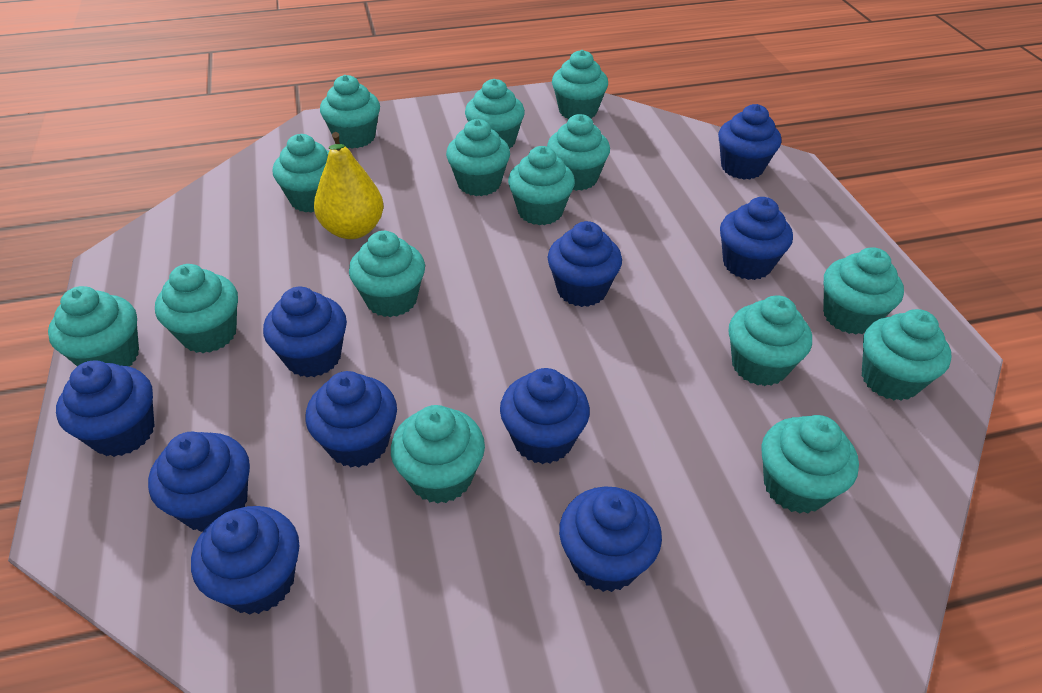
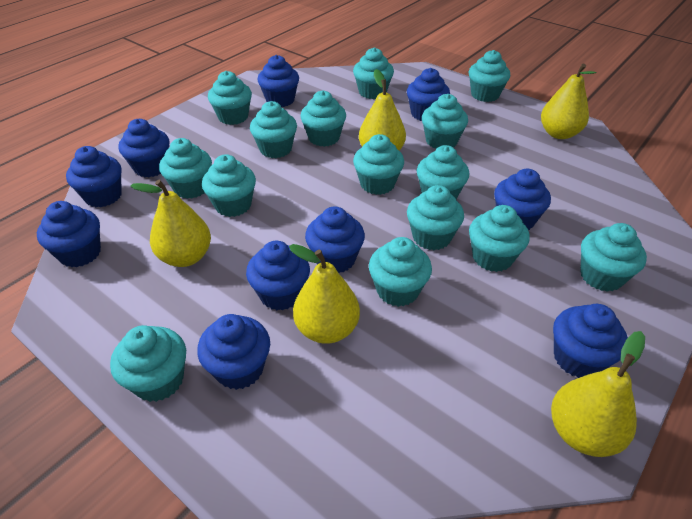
yellow pear: [314,132,384,239] = 1 -> [130,180,211,267] [289,244,360,344] [359,69,406,150] [541,64,596,139] [551,331,645,457] = 5

